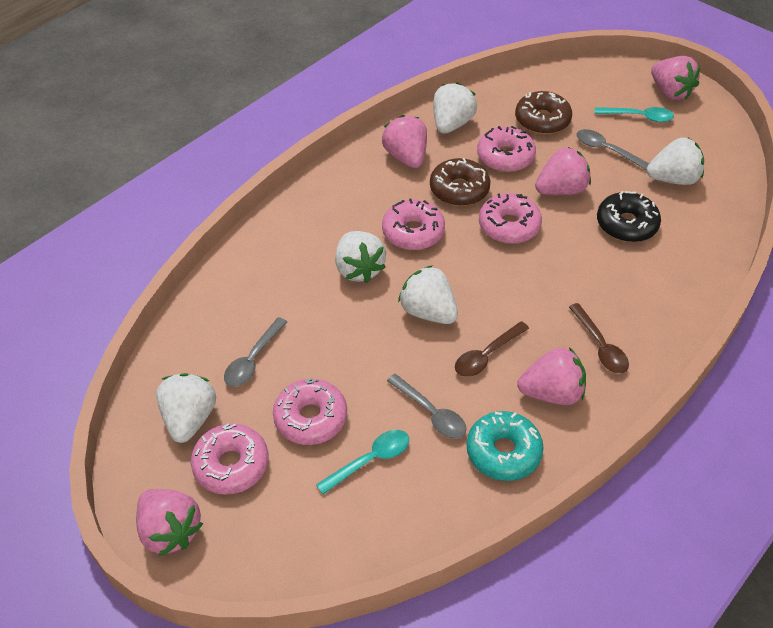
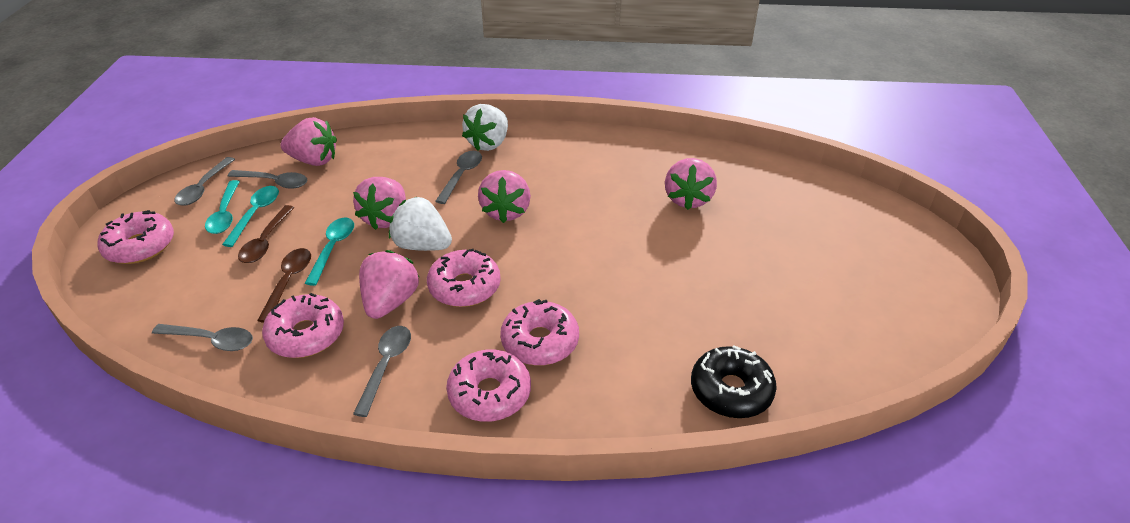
brown donut: [430,158,490,206] [515,91,572,134] = 2 -> none = 0
grey spoon: [224,317,287,387] [387,374,467,439] [577,129,649,170] = 3 -> [152,324,253,351] [175,157,235,206] [228,170,307,189] [353,326,411,417] [435,151,482,204] = 5
turquoise donut: [467,411,544,481] = 1 -> none = 0
turquoise spoon: [316,430,409,494] [594,107,674,122] = 2 -> [205,180,240,234] [222,186,279,247] [305,218,354,286] = 3
white strawberry: [156,373,216,443] [335,231,386,283] [398,265,458,324] [433,82,477,134] [647,138,704,185] = 5 -> [389,197,452,251] [462,104,508,151] = 2

